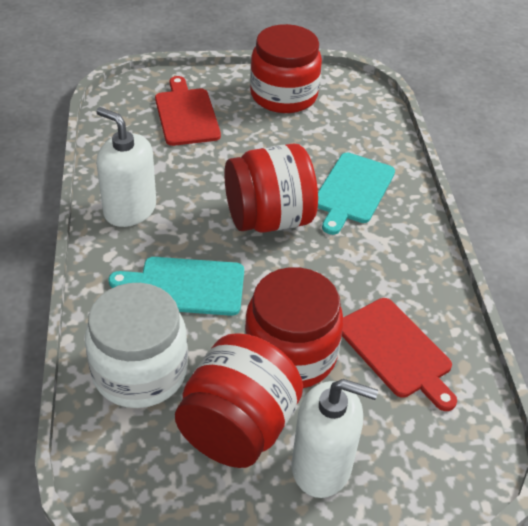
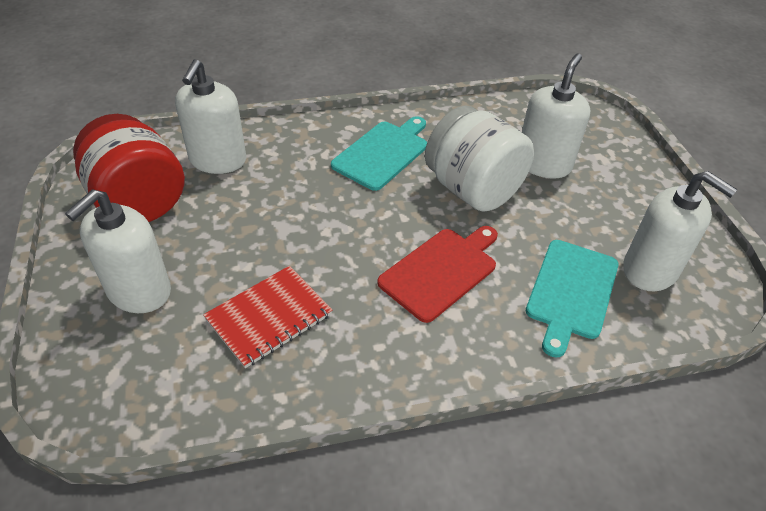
red cutting board: [155,76,221,146] [342,298,457,411] = 2 -> [377,226,498,323] = 1
red jar: [175,333,303,468] [224,144,318,233] [245,267,344,388] [250,24,322,113] = 4 -> [73,114,185,222] = 1
red notebook: none = 0 -> [203,266,333,368] = 1
white soap dispenser: [96,107,156,227] [291,379,378,498] = 2 -> [65,189,171,313] [175,59,246,174] [522,53,590,178] [623,171,737,291] = 4

